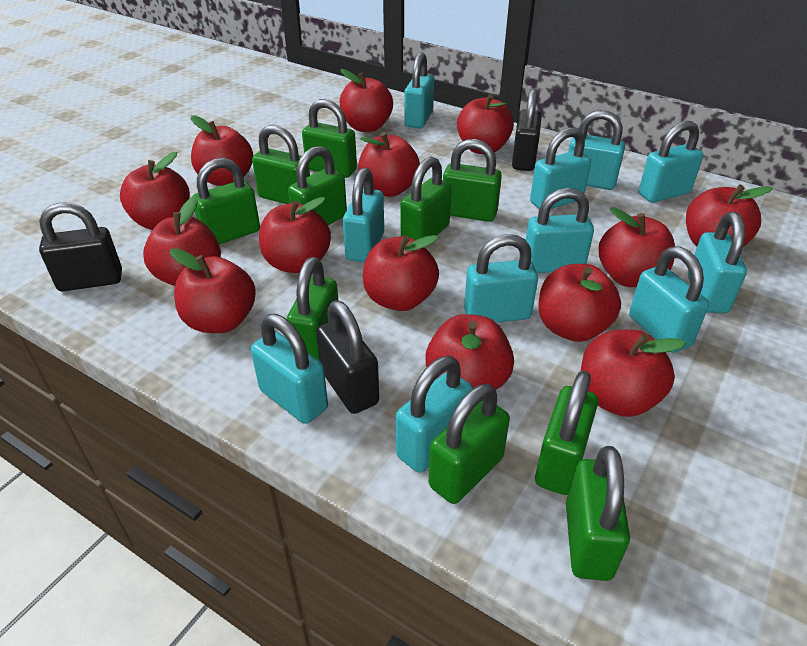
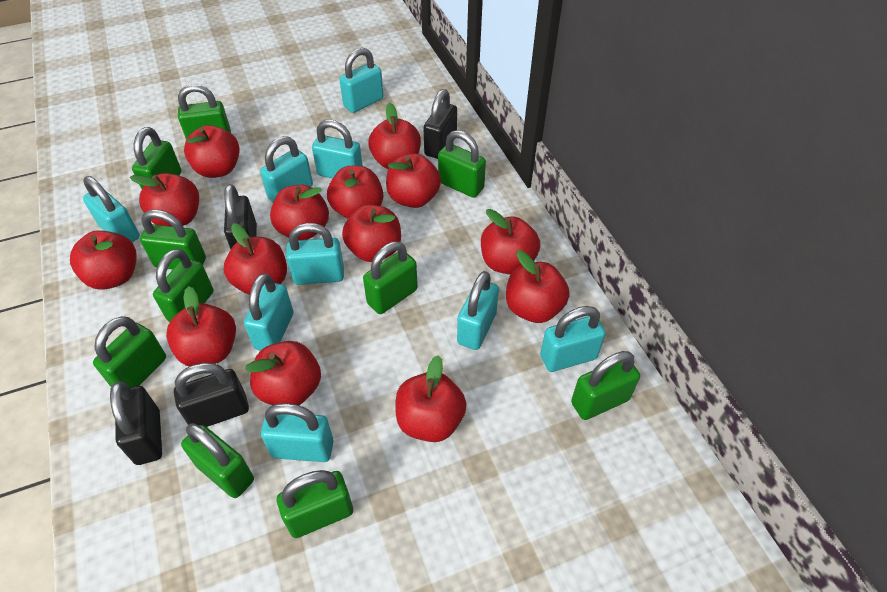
black padlock: [39,202,122,291] [316,300,379,414] [512,88,542,171] = 3 -> [110,381,162,465] [174,363,249,427] [224,184,257,249] [424,89,457,159] = 4
turquoise padlock: [251,314,328,424] [343,167,384,262] [396,356,473,473] [404,52,434,128] [464,234,538,323] [526,188,594,273] [530,127,591,209] [568,110,625,190] [629,246,709,353] [639,121,703,203] [688,212,747,313] = 11 -> [83,176,140,242] [244,273,293,351] [260,136,313,202] [261,403,334,462] [286,223,344,285] [312,120,363,179] [339,48,383,113] [457,271,499,350] [540,306,606,372] = 9

